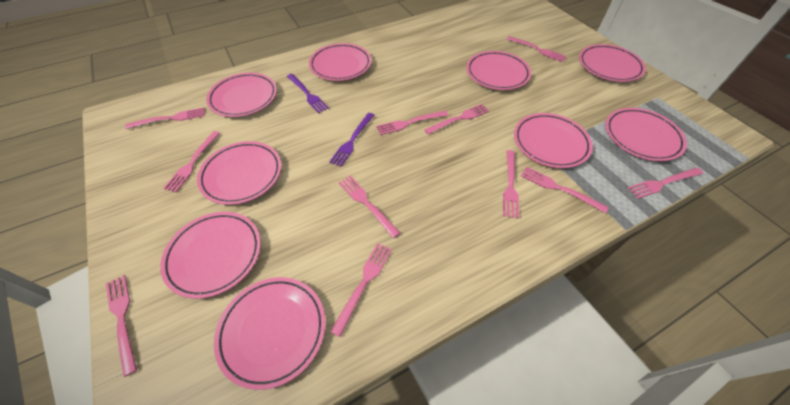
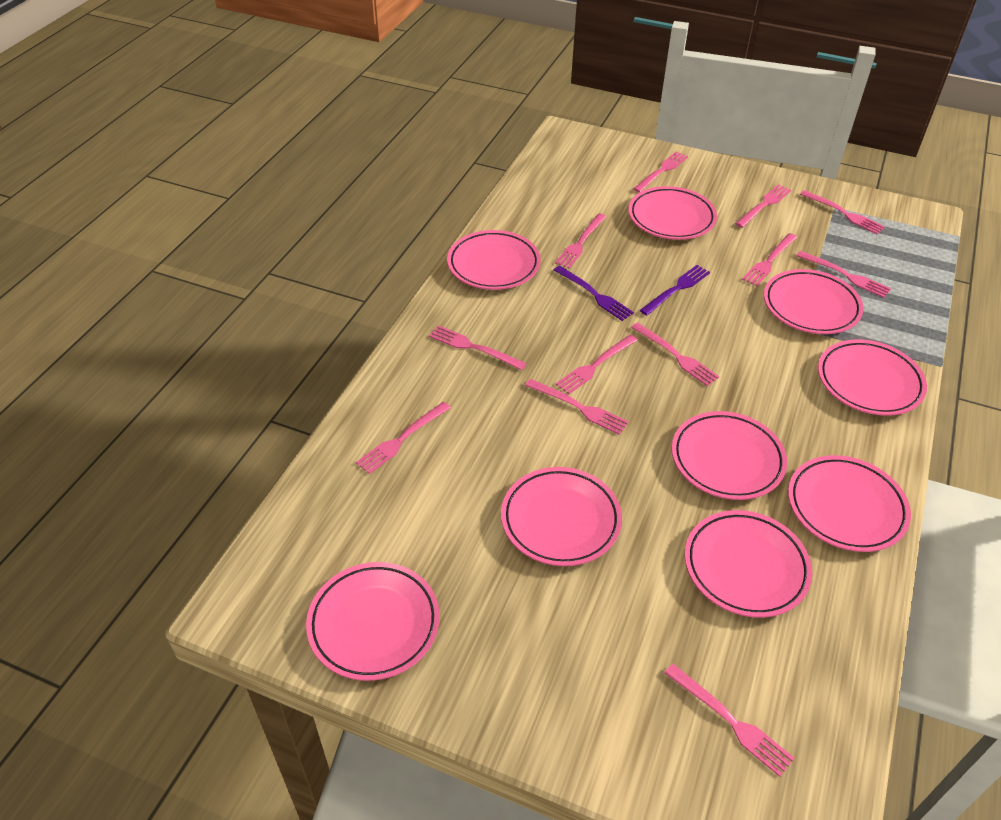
pink fork: [105,275,137,377] [125,107,205,129] [163,131,220,192] [330,243,392,337] [339,176,400,238] [376,110,448,135] [424,104,490,134] [503,150,519,218] [507,36,566,62] [521,167,609,213] [627,168,703,199] = 11 -> [356,402,451,474] [429,325,527,370] [525,379,629,435] [555,214,606,269] [556,334,638,394] [631,322,719,386] [633,152,688,193] [664,664,795,777] [735,184,791,228] [742,233,797,286] [796,251,891,298] [800,190,885,234] = 12

